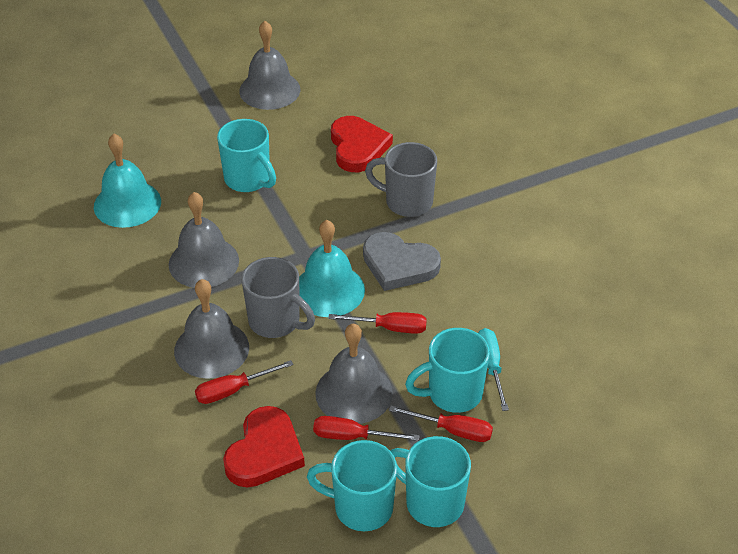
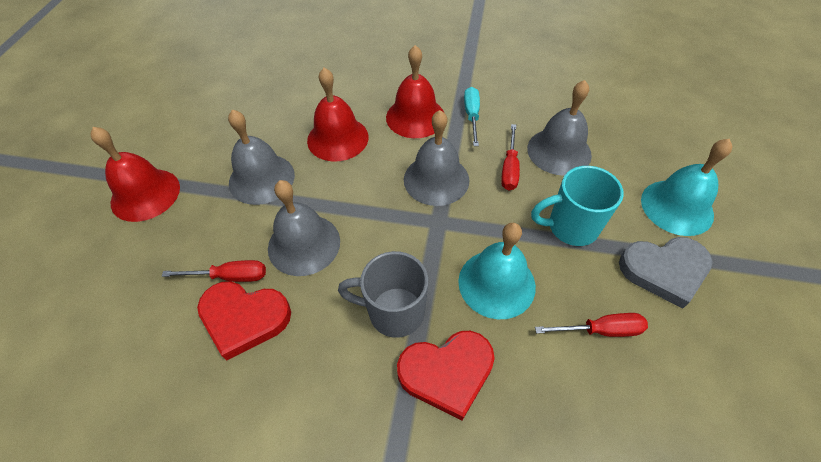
grey mug: [241,257,315,338] [365,142,437,217] = 2 -> [338,251,428,338] = 1
red bell: none = 0 -> [90,127,180,222] [307,68,369,161] [386,45,444,138] = 3
red screwdriver: [195,360,294,404] [313,416,420,441] [328,312,427,334] [389,406,493,442] = 4 -> [162,260,266,282] [501,124,520,190] [535,313,648,337] = 3
turquoise mug: [217,119,276,192] [307,440,397,531] [390,436,471,527] [405,328,490,413] = 4 -> [531,166,624,246] = 1

